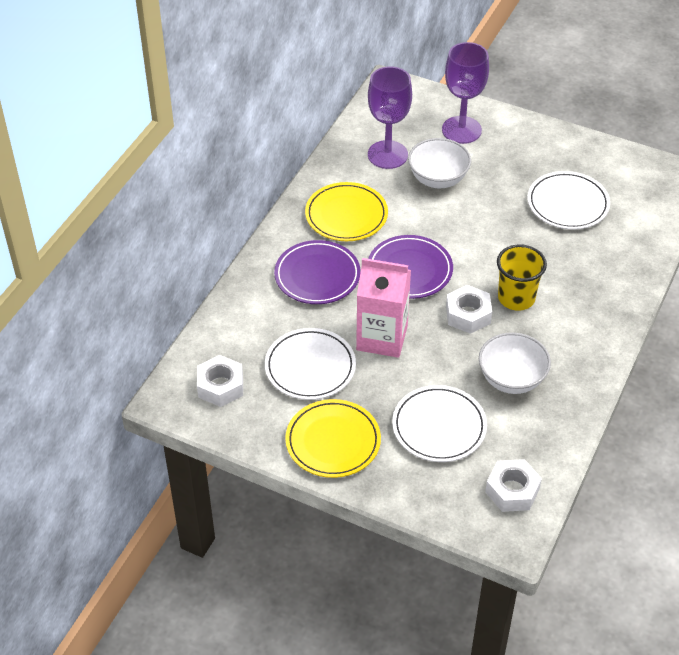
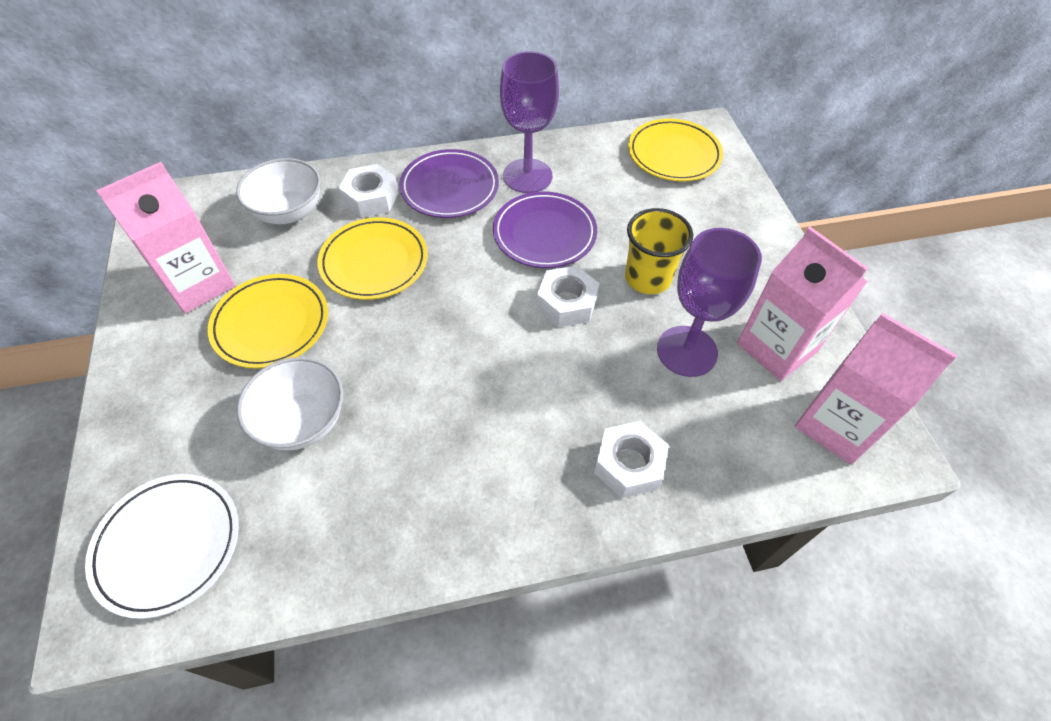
pink carton: [356,258,411,358] = 1 -> [96,162,236,314] [737,227,868,381] [795,313,957,464] = 3
white plate: [265,328,356,400] [392,385,487,462] [527,171,610,230] = 3 -> [85,474,239,619] = 1
yellow plate: [285,399,381,478] [305,182,388,241] = 2 -> [208,274,328,369] [318,217,428,300] [628,119,723,182] = 3

